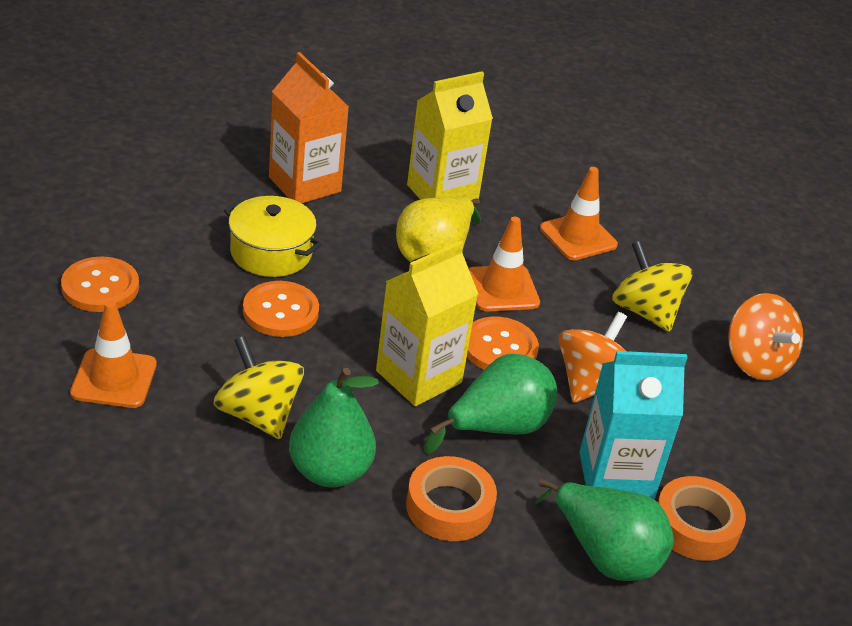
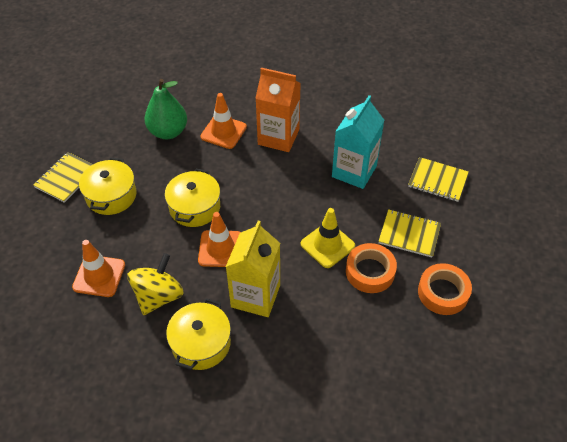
green pear: [289,368,379,488] [424,354,557,454] [534,479,674,581] = 3 -> [144,79,187,139] = 1
orange button: [61,257,139,312] [243,281,319,337] [467,317,539,370] = 3 -> none = 0
orange spinning top: [558,312,627,403] [728,293,803,380] = 2 -> none = 0
yellow carton: [376,241,478,406] [407,71,493,200] = 2 -> [226,220,280,317] = 1
yellow notebook: none = 0 -> [33,152,93,203] [378,209,441,258] [408,157,469,202] = 3
yellow pear: [396,197,481,262] = 1 -> none = 0
yellow pot: [224,196,322,277] = 1 -> [79,158,136,215] [165,169,220,227] [166,298,231,370] = 3
yellow spinning top: [214,336,304,439] [612,241,693,332] = 2 -> [128,253,184,315] = 1
yellow traffic cone: none = 0 -> [300,208,355,268] = 1

